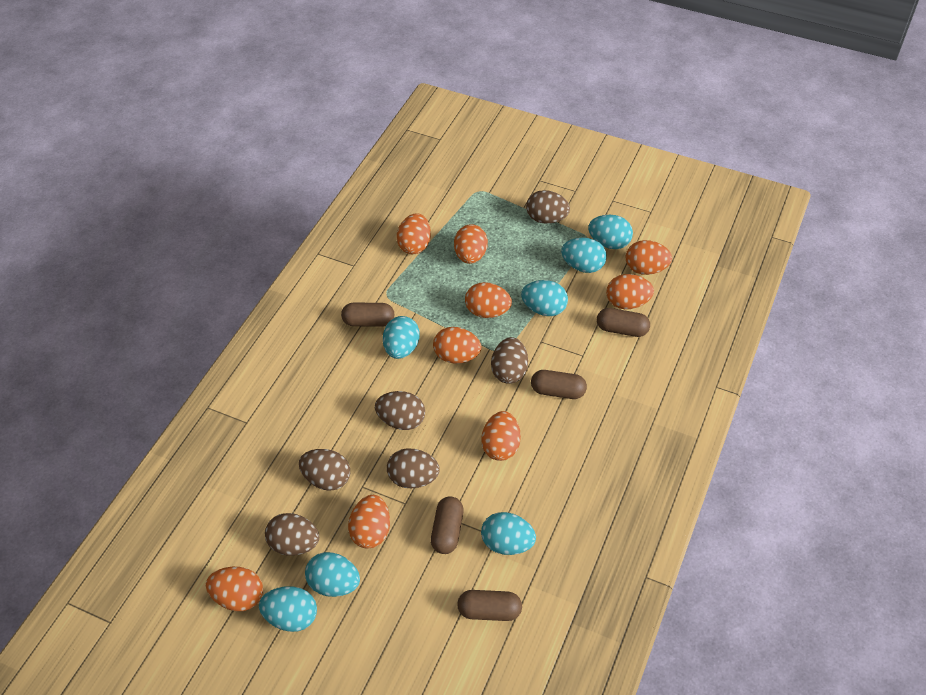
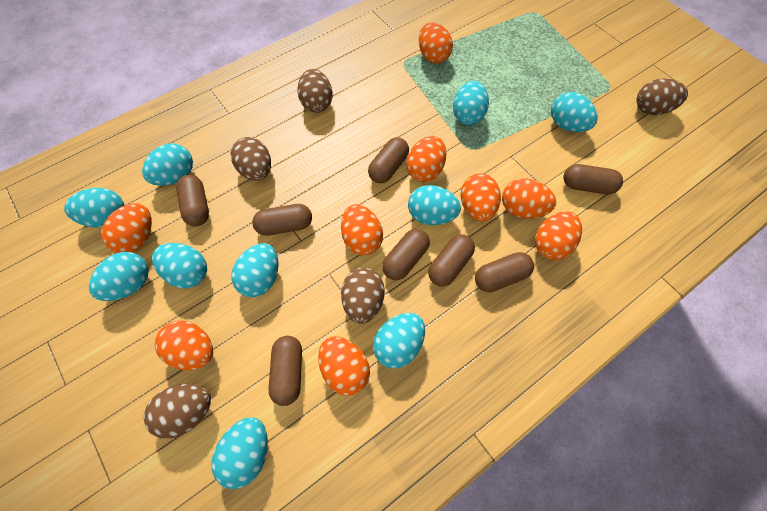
brown capsule: [341,303,395,327] [431,496,464,554] [457,590,522,621] [531,370,587,399] [597,308,650,337] = 5 -> [176,175,209,226] [252,204,312,236] [269,336,302,406] [368,137,409,183] [382,229,430,280] [428,234,475,286] [475,252,534,292] [563,164,623,194] = 8
brown egg: [265,513,319,556] [299,449,350,491] [375,391,425,430] [387,448,440,488] [491,337,528,384] [526,190,570,224] = 6 -> [144,384,211,439] [231,137,271,181] [297,69,333,113] [341,268,385,324] [637,78,688,115] = 5
turquoise egg: [259,586,317,632] [305,552,360,597] [383,316,420,359] [481,512,536,555] [521,280,568,316] [561,238,607,273] [588,215,633,249] = 7 -> [64,188,124,228] [89,252,149,301] [142,143,193,186] [152,243,207,288] [211,417,268,489] [231,243,278,297] [373,313,425,368] [408,185,461,225] [453,81,489,125] [551,92,598,132] = 10

